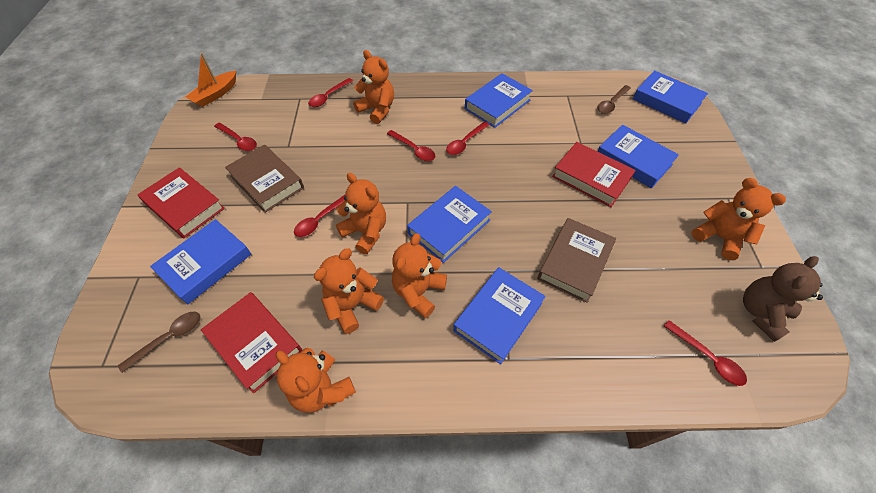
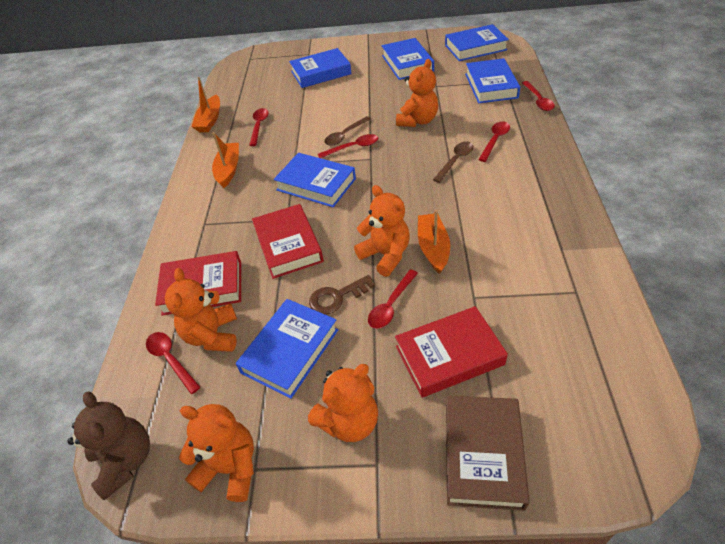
brown book: [225,145,304,213] [537,218,616,303] = 2 -> [446,396,530,511] = 1
brown key: none = 0 -> [309,275,375,315] = 1
orange boat: [186,52,236,107] = 1 -> [192,77,220,132] [212,132,239,188] [418,210,450,274] = 3
orange teddy bear: [276,348,356,413] [314,248,384,334] [336,173,386,254] [353,50,394,124] [392,233,447,318] [692,178,786,260] = 6 -> [165,268,237,352] [179,404,254,502] [308,364,378,442] [354,185,410,277] [396,59,438,127] = 5

